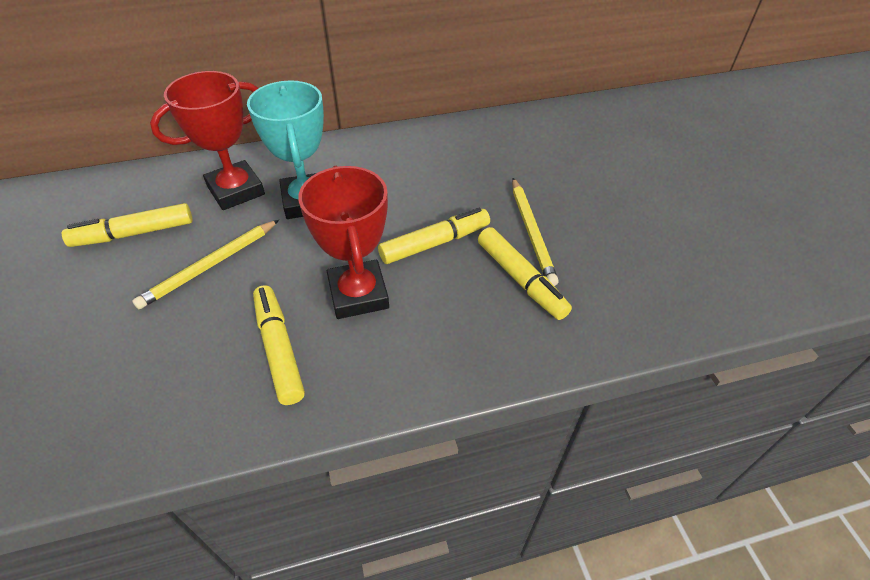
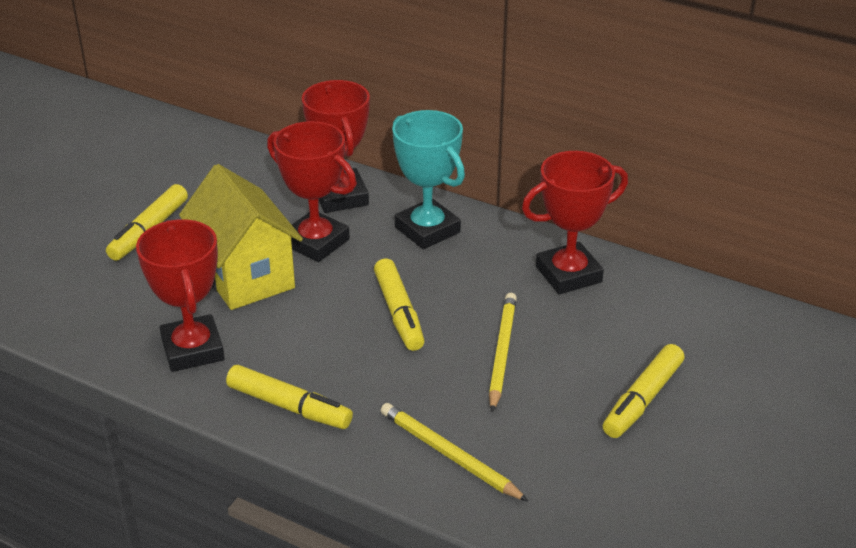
red trophy: [150,71,265,210] [298,166,389,319] = 2 -> [136,219,224,372] [267,121,356,262] [302,80,370,213] [522,151,628,294] = 4
yellow house: none = 0 -> [179,164,303,310] = 1

